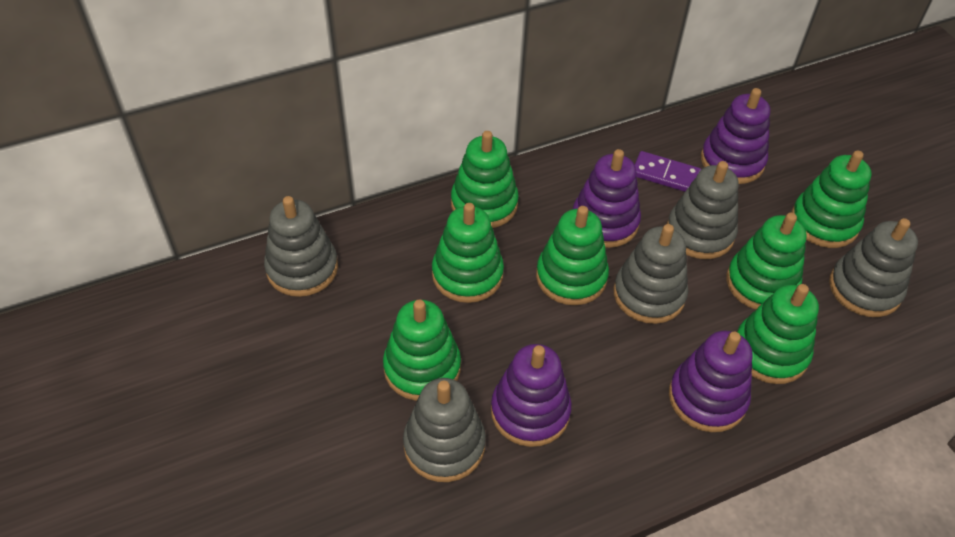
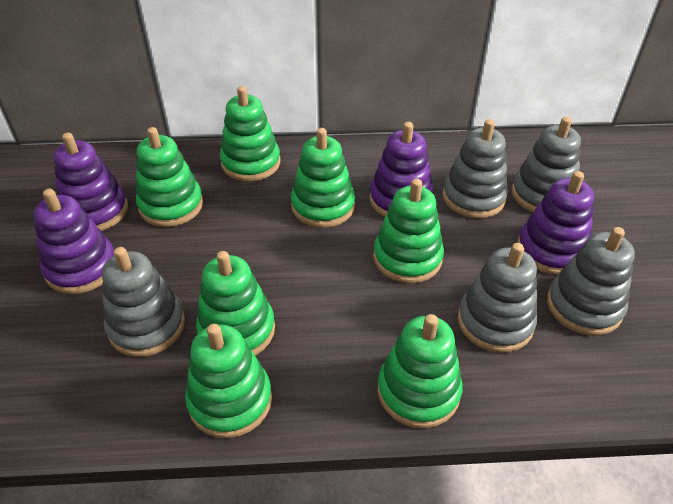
purple domino: [635,151,701,192] = 1 -> none = 0

